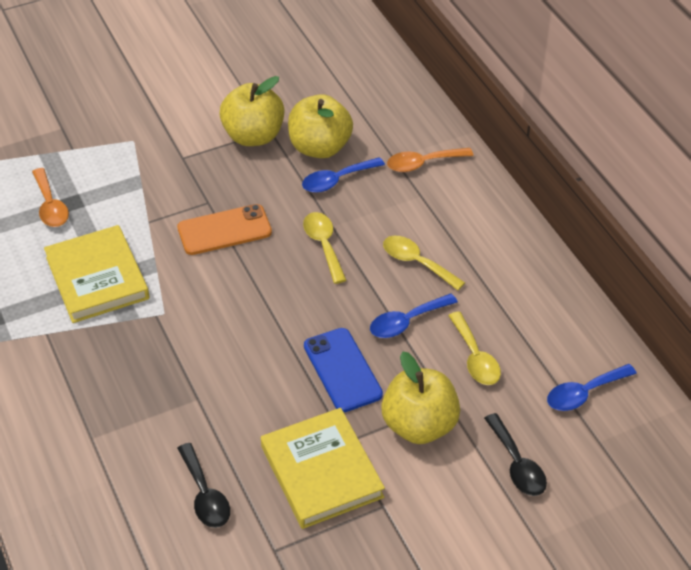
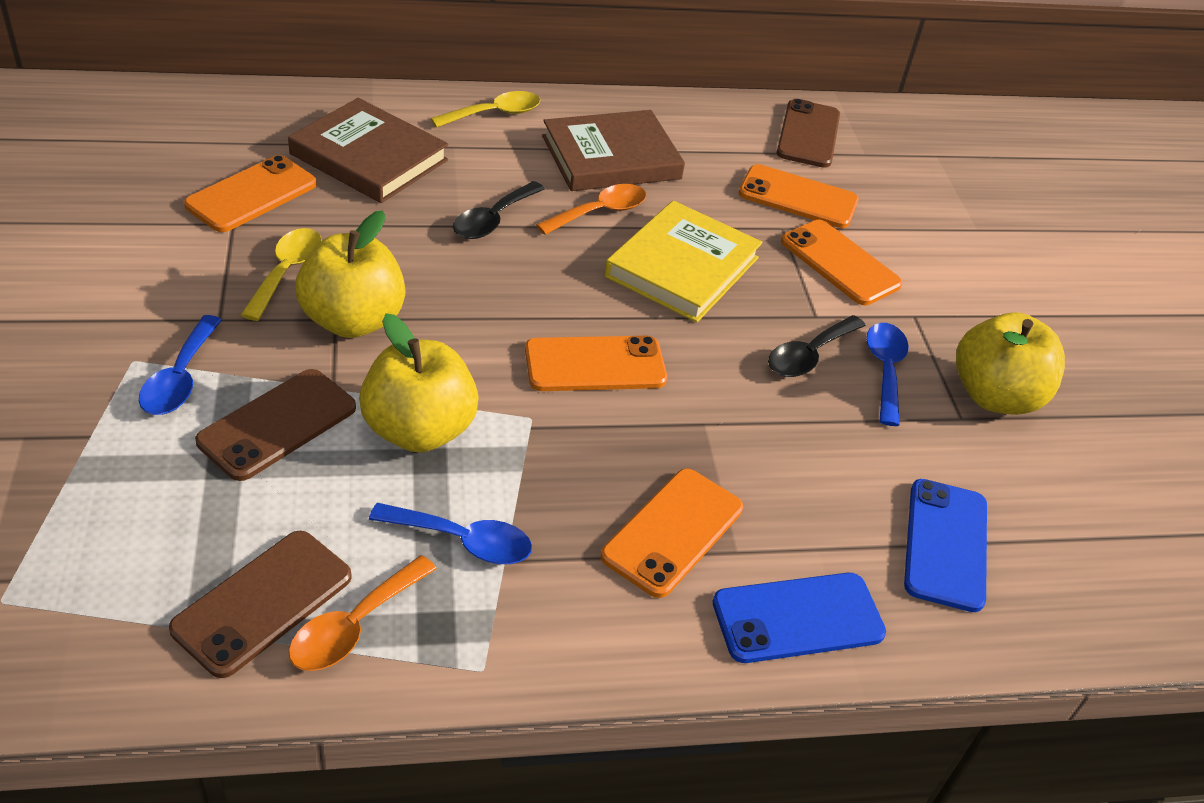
blue phone: [304,328,383,412] = 1 -> [712,573,886,663] [904,479,987,612] = 2
brown book: none = 0 -> [288,98,449,203] [542,110,685,191] = 2
brown phone: none = 0 -> [169,531,352,678] [195,369,356,481] [777,99,840,168] = 3
orange phone: [177,204,272,255] = 1 -> [184,155,317,232] [525,336,667,391] [601,469,743,598] [739,164,859,228] [781,220,902,305] = 5
yellow book: [44,225,149,323] [261,408,385,529] = 2 -> [604,201,762,323] = 1
yellow spoon: [303,212,347,284] [383,236,465,290] [448,311,501,385] = 3 -> [241,228,322,321] [431,91,540,128] = 2

